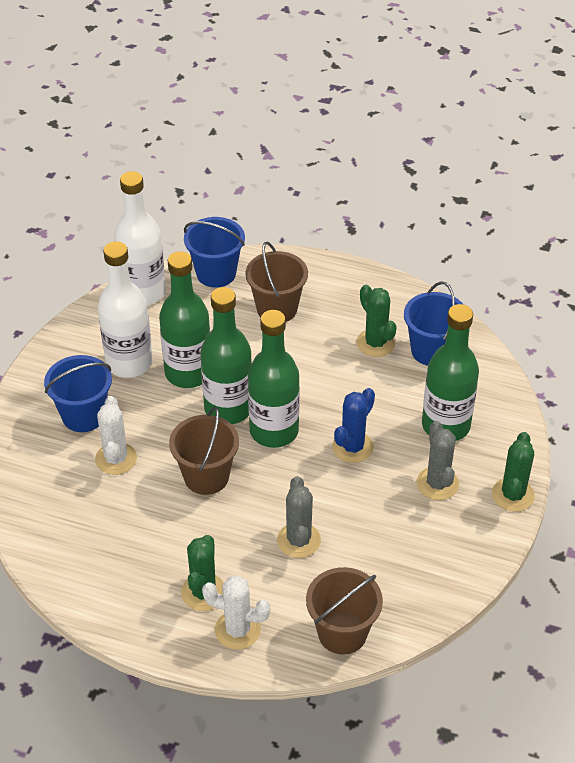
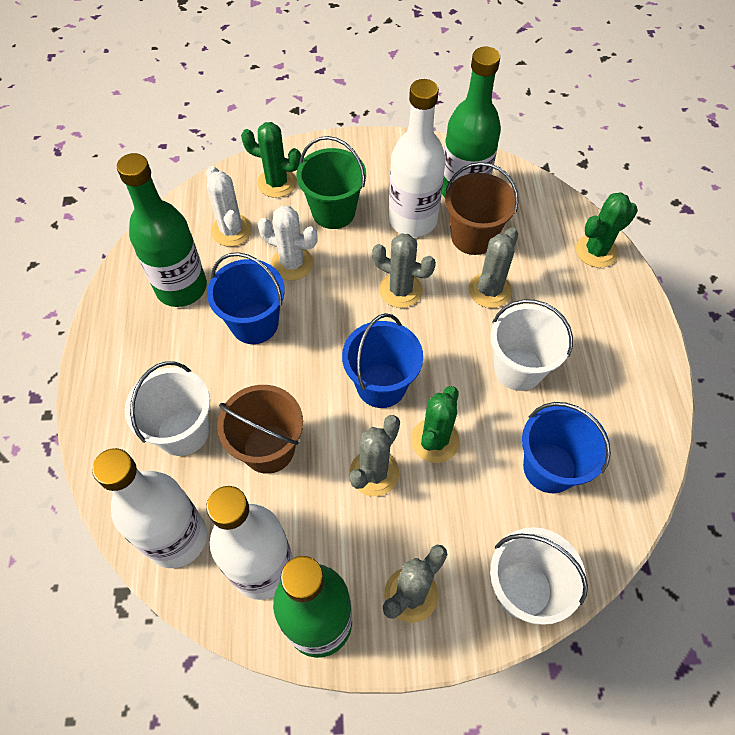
blue cactus: [332,388,375,463] = 1 -> none = 0
brown bucket: [169,407,239,495] [245,242,308,322] [306,567,383,654] = 3 -> [217,385,303,474] [445,162,519,255] = 2
green bottle: [159,251,210,388] [200,287,252,424] [248,310,300,448] [422,304,479,441] = 4 -> [117,153,207,307] [273,556,352,658] [442,47,501,197] = 3
green bucket: none = 0 -> [297,136,366,229] = 1
grey cactus: [277,476,321,558] [417,421,459,500] = 2 -> [349,415,400,497] [372,234,436,308] [383,545,448,623] [468,227,518,308] = 4
white bottle: [98,241,153,378] [114,171,166,305] = 2 -> [92,448,207,568] [206,486,293,600] [389,79,446,237] = 3
white bucket: none = 0 -> [124,361,210,456] [490,299,573,391] [490,527,588,625] = 3

